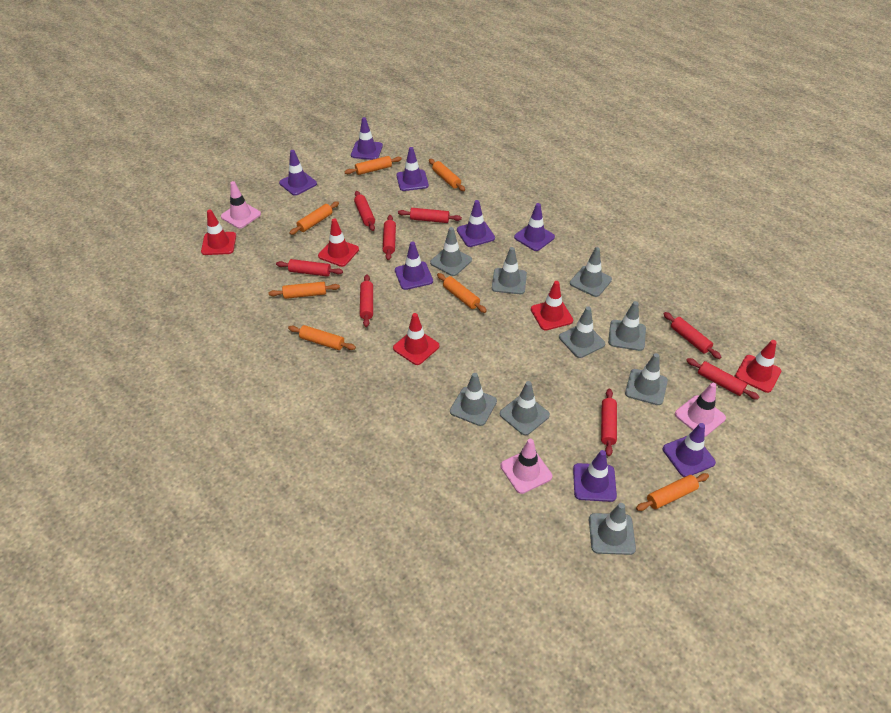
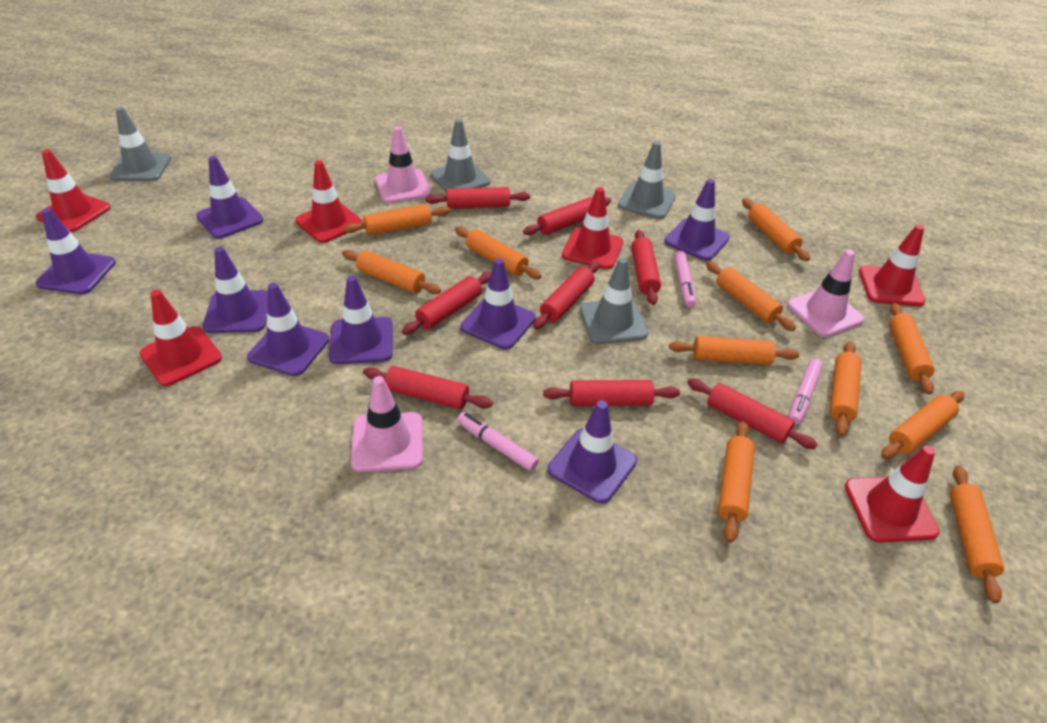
grey traffic cone: [430,227,472,276] [450,373,497,426] [492,247,527,294] [500,381,550,435] [559,306,605,358] [570,247,612,297] [589,503,636,555] [608,301,646,351] [625,353,668,405] = 9 -> [109,107,171,181] [430,119,491,192] [580,258,648,344] [618,141,676,219] = 4
orange rolling pin: [269,281,340,299] [288,325,356,350] [289,201,339,235] [344,156,402,175] [429,159,465,191] [437,273,487,313] [636,473,709,511] = 7 -> [342,250,441,294] [343,204,451,235] [455,227,541,279] [669,336,799,365] [706,261,796,331] [718,421,755,543] [742,198,810,261] [830,341,862,437] [881,391,964,459] [889,303,935,394] [950,465,1004,603] = 11
pink marker: none = 0 -> [457,412,539,471] [674,251,696,307] [789,359,823,425] = 3
red traffic cone: [201,209,236,255] [318,218,359,267] [393,313,440,365] [531,281,573,331] [735,340,781,393] = 5 -> [36,150,111,232] [140,290,222,386] [295,160,363,243] [562,187,623,269] [845,445,940,543] [859,225,926,306] = 6

